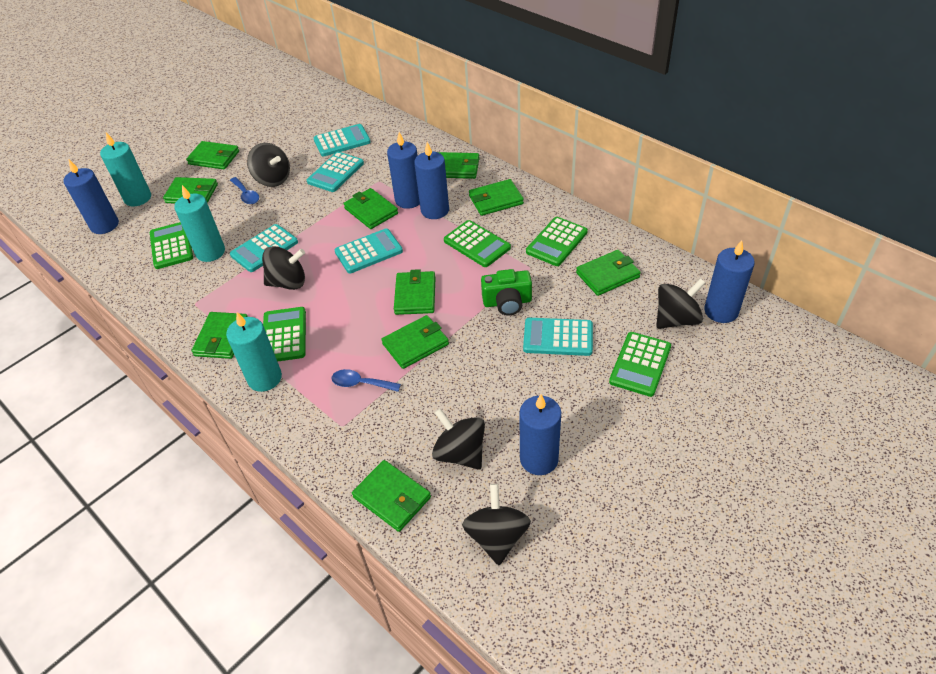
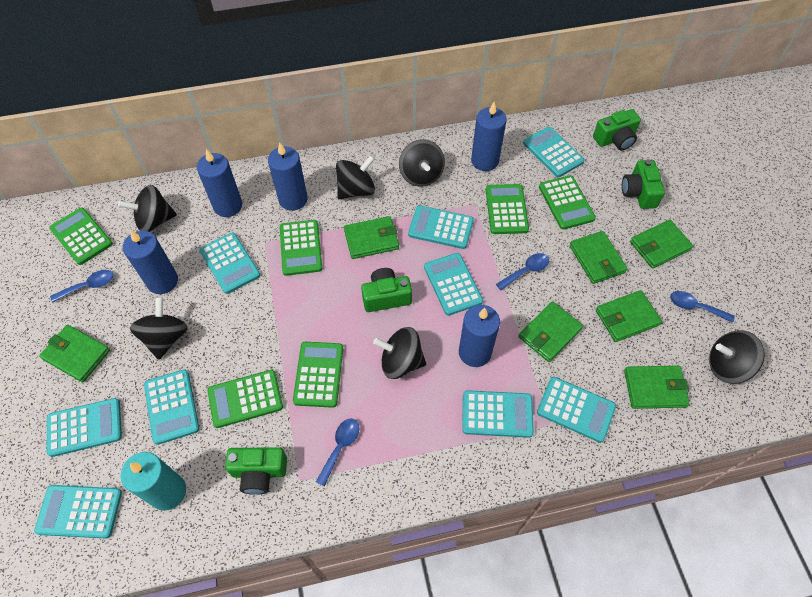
black spinning top: [247,143,290,187] [262,246,305,290] [432,408,485,470] [462,484,531,565] [656,278,705,329] = 5 -> [118,185,177,232] [130,297,188,360] [336,155,375,199] [373,327,426,379] [399,139,445,187] [709,330,765,384] = 6
blue spoon: [230,177,259,204] [331,369,401,392] = 2 -> [50,270,113,303] [316,418,360,486] [496,253,549,290] [670,291,735,323] = 4
green calculator: [150,222,193,269] [263,307,306,362] [444,220,511,267] [526,217,588,266] [609,332,671,397] = 5 -> [49,207,113,265] [207,370,283,428] [280,220,322,276] [293,342,343,408] [486,184,529,234] [539,175,596,230] = 6
green camera: [481,269,532,315] = 1 -> [225,447,287,495] [361,268,412,312] [593,109,641,151] [622,159,665,209] = 4
green wallet: [163,177,218,204] [186,141,239,169] [192,312,247,359] [343,188,398,229] [352,460,431,532] [382,315,449,369] [394,269,436,315] [438,152,479,179] [469,179,524,216] [576,250,641,296] = 10 -> [39,325,110,382] [344,216,399,259] [519,301,583,362] [570,231,628,284] [596,290,662,342] [624,366,690,409] [630,220,693,269] = 7
turquoise calculator: [230,224,298,272] [307,152,364,192] [314,124,371,157] [335,229,403,273] [523,318,593,356] = 5 -> [34,485,122,538] [47,398,122,457] [144,369,199,445] [200,233,260,294] [408,205,474,249] [424,253,483,316] [462,390,534,438] [523,127,585,177] [537,377,616,443] = 9
turquoise candle: [100,133,151,207] [174,185,225,262] [226,312,282,392] = 3 -> [120,452,186,511] = 1

